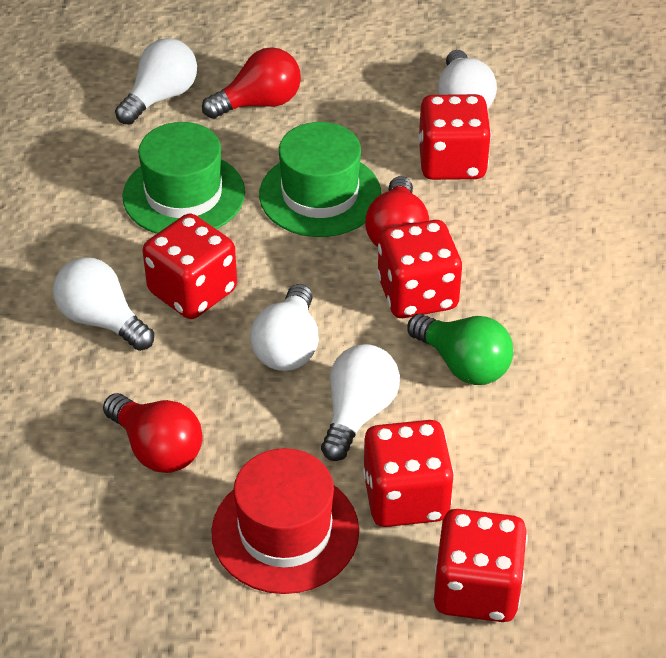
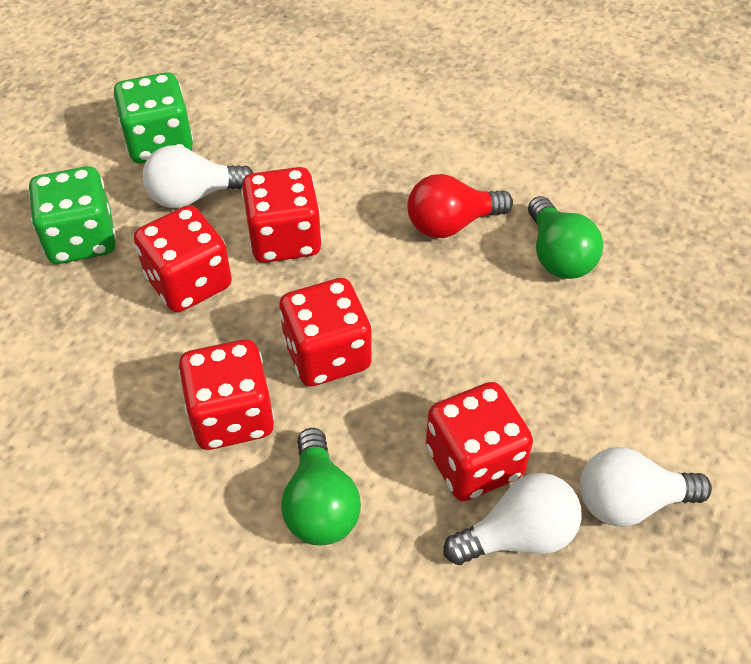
green dice: none = 0 -> [28,166,116,264] [113,72,193,164] = 2
green hat: [122,122,245,234] [259,122,381,237] = 2 -> none = 0
green light bulb: [407,314,513,385] = 1 -> [281,428,361,545] [528,196,603,279] = 2
red hat: [211,448,359,594] = 1 -> none = 0
red light bulb: [103,393,203,473] [202,47,301,119] [365,176,429,248] = 3 -> [407,174,513,238] = 1
white light bulb: [53,257,154,351] [115,38,197,125] [250,284,319,371] [321,344,400,461] [438,50,497,108] = 5 -> [143,145,254,208] [444,473,582,565] [580,447,712,527] = 3

